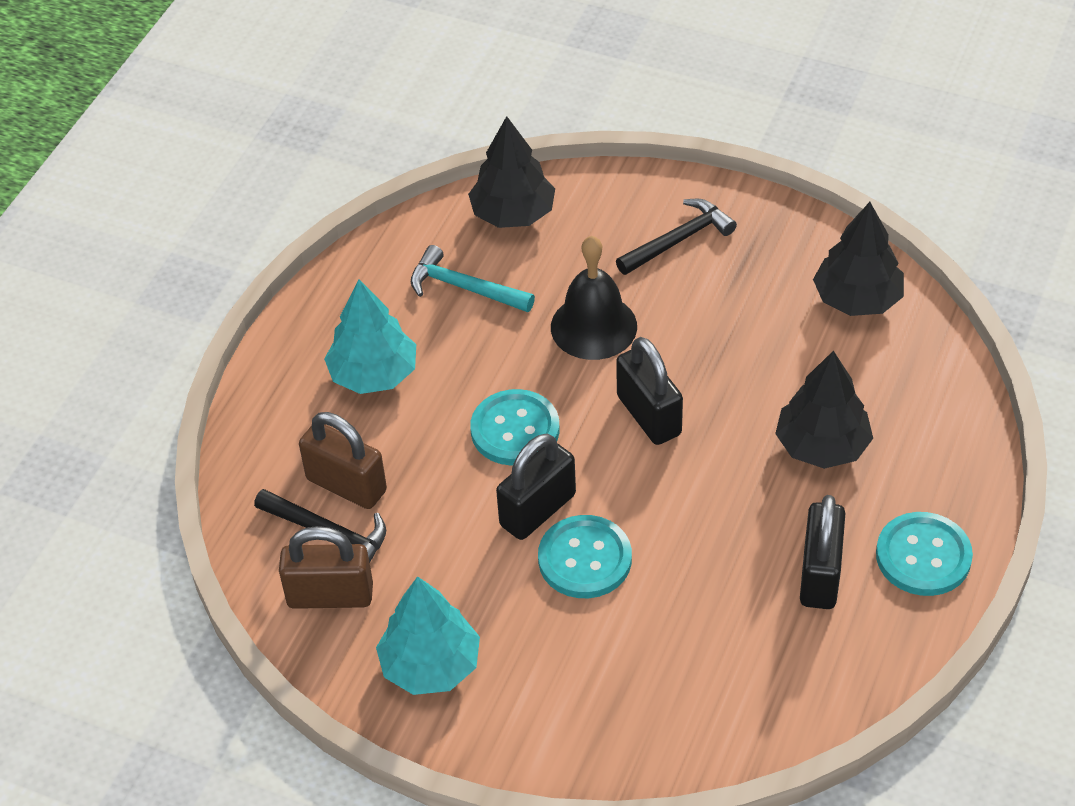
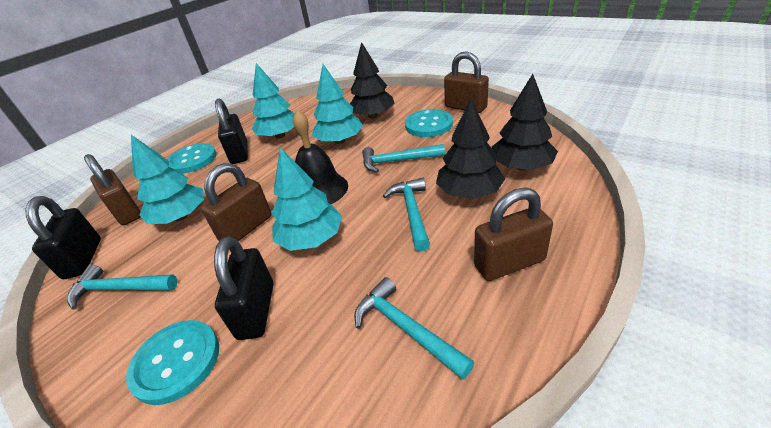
black hammer: [254,489,386,563] [616,199,737,275] = 2 -> none = 0
brown padlock: [279,526,373,609] [299,412,387,509] = 2 -> [84,154,141,225] [201,163,272,241] [444,51,489,113] [474,187,553,281] = 4
turquoise hammer: [411,245,535,312] = 1 -> [67,265,177,309] [354,277,475,380] [362,144,445,173] [383,178,430,251] = 4
turquoise tree: [324,279,416,394] [376,576,480,695] = 2 -> [131,135,204,224] [252,63,295,138] [272,147,342,251] [312,64,363,144] = 4

